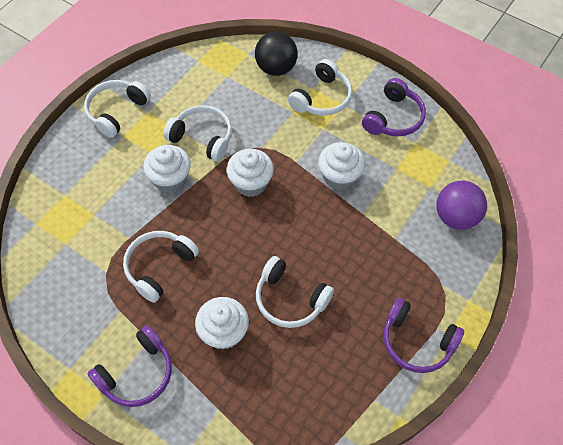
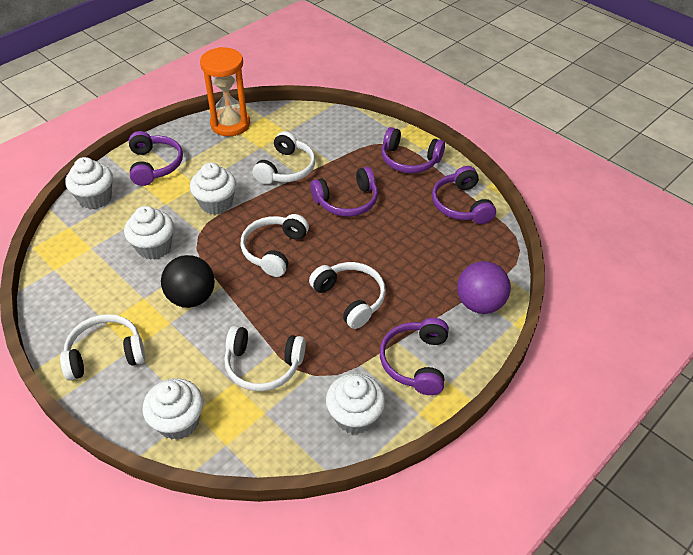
orange hourglass: none = 0 -> [200,47,250,136] = 1
purple headphones: [87,325,172,407] [362,78,426,137] [383,298,464,373] = 3 -> [129,131,183,186] [310,167,378,217] [380,318,449,395] [381,127,445,173] [432,166,496,224] = 5
white cupcake: [143,145,191,193] [195,297,249,350] [226,149,274,197] [318,142,365,190] = 4 -> [65,157,113,209] [124,206,174,260] [142,378,203,440] [190,163,236,215] [326,373,385,434] = 5

